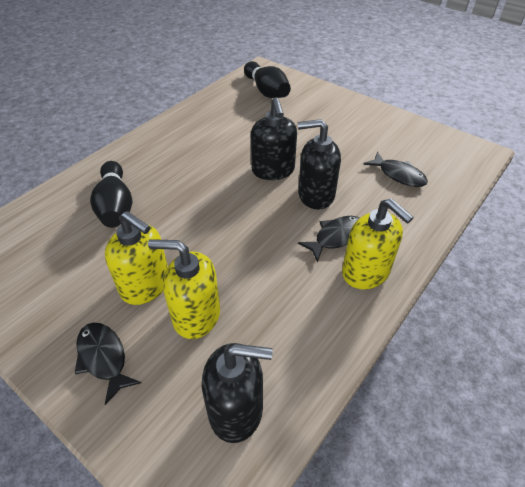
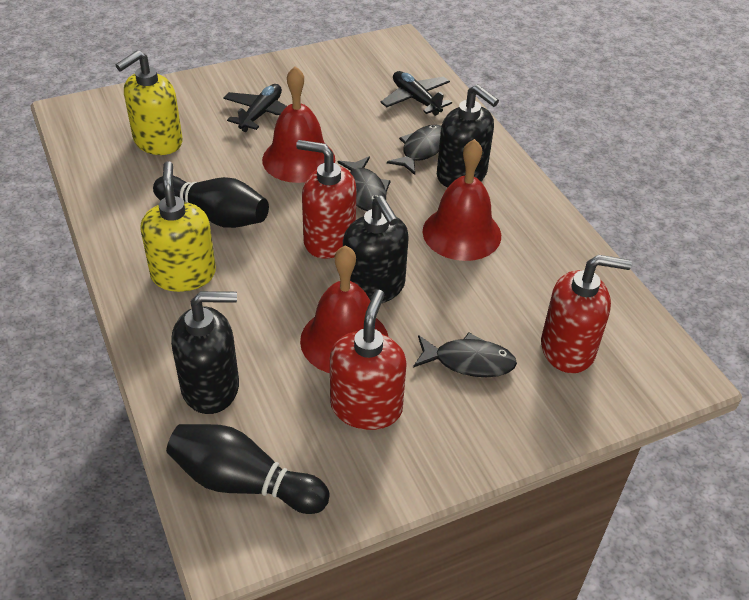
black plane: none = 0 -> [223,84,287,132] [381,71,452,116] = 2
red bell: none = 0 -> [262,66,335,183] [300,245,388,373] [423,139,501,261] = 3
red soap dispenser: none = 0 -> [296,140,356,259] [330,290,407,430] [541,255,632,373] = 3
yellow soap dispenser: [105,211,168,305] [148,239,220,339] [342,198,414,289] = 3 -> [115,50,183,155] [140,161,216,292] = 2

